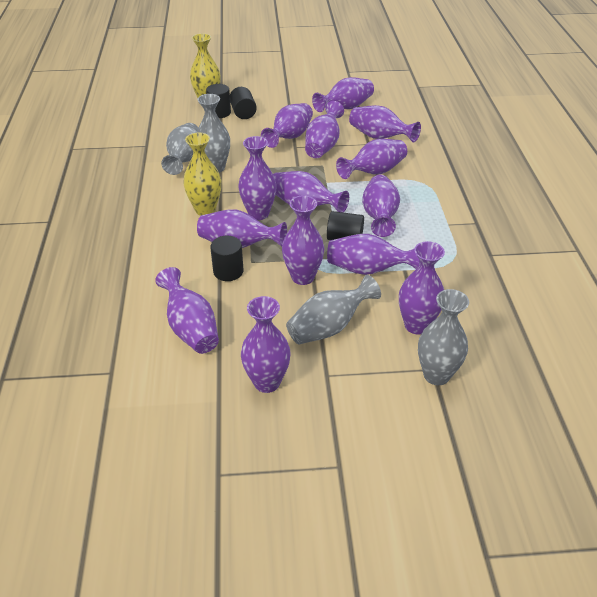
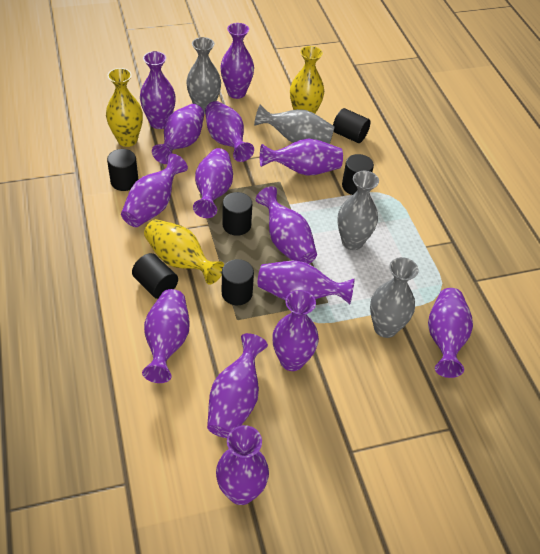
black cylinder: [206,84,231,118] [210,236,243,281] [230,87,257,119] [327,211,364,240] = 4 -> [107,149,138,191] [132,253,178,299] [222,192,252,236] [222,259,254,305] [333,108,371,143] [342,154,374,195] = 6
yellow vase: [183,133,221,216] [190,33,221,98] = 2 -> [106,68,143,147] [144,219,224,284] [290,46,324,114] = 3

